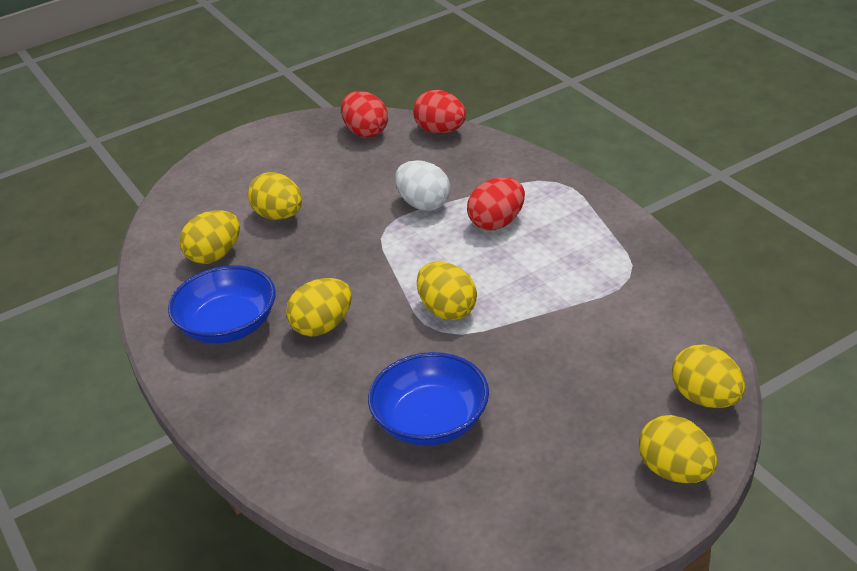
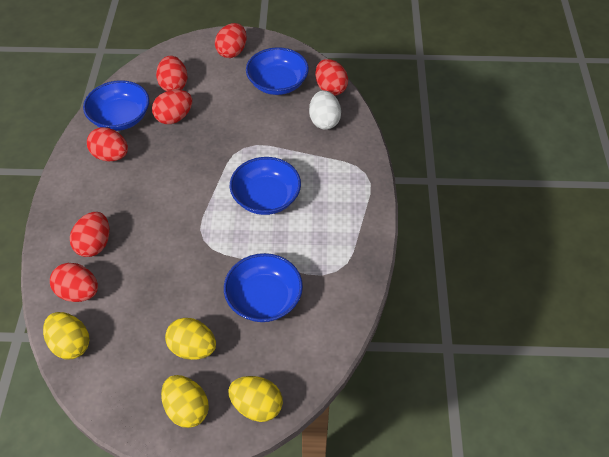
blue bowl: [168,265,276,344] [368,352,489,446] = 2 -> [83,80,149,131] [224,253,303,322] [230,157,301,215] [246,47,309,95] = 4
red egg: [341,91,388,138] [413,90,466,134] [467,177,525,230] = 3 -> [50,263,98,302] [70,212,109,257] [87,127,128,162] [152,90,192,124] [156,56,188,91] [215,23,247,58] [315,59,348,96] = 7
yellow egg: [179,210,240,264] [248,172,302,220] [286,278,352,337] [417,262,477,320] [639,415,718,483] [672,344,745,408] = 6 -> [43,312,89,359] [161,375,209,428] [165,318,216,360] [228,376,283,422] = 4

